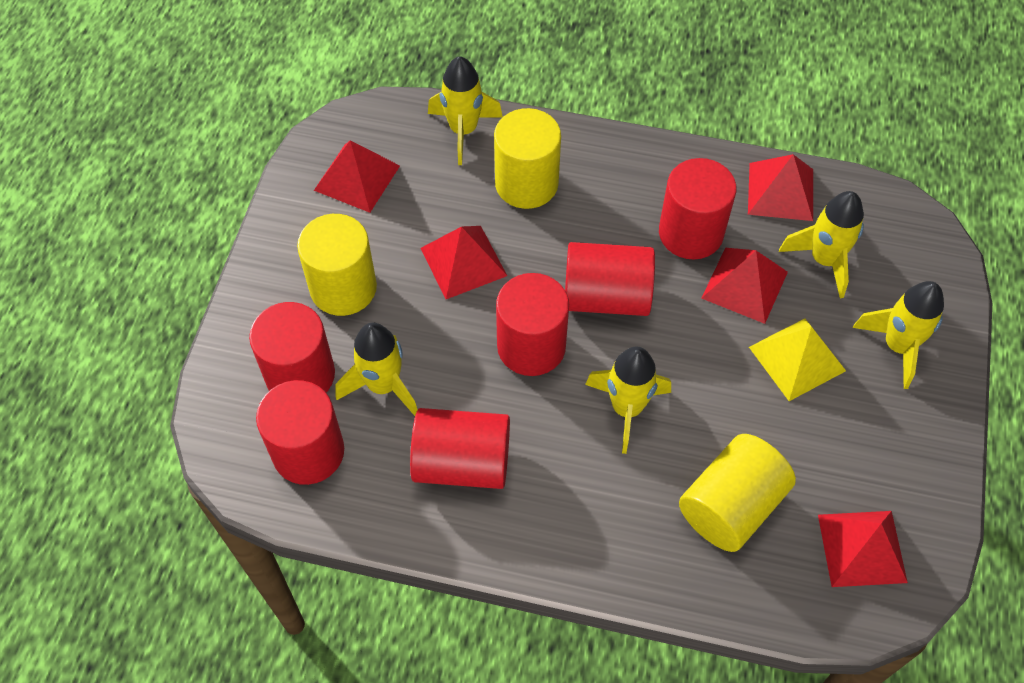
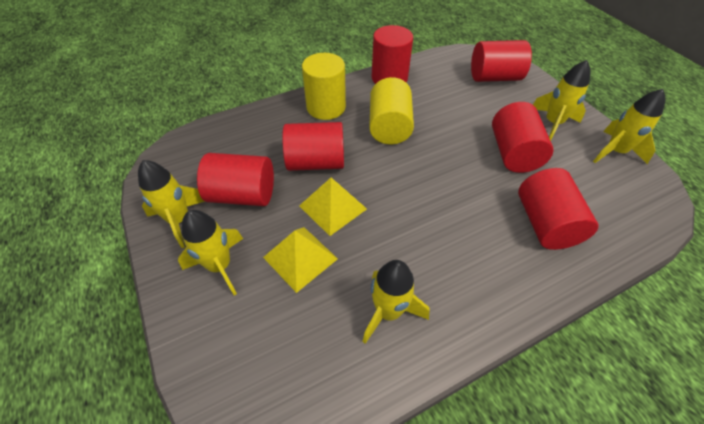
red pyramid: [314,140,400,213] [421,226,507,299] [702,248,788,324] [748,154,813,221] [818,511,908,587] = 5 -> none = 0
yellow cylinder: [297,214,377,316] [494,108,561,209] [679,434,796,552] = 3 -> [302,53,346,120] [369,77,414,144] = 2
yellow pyramid: [749,318,846,401] = 1 -> [263,227,338,293] [299,178,367,236] = 2

